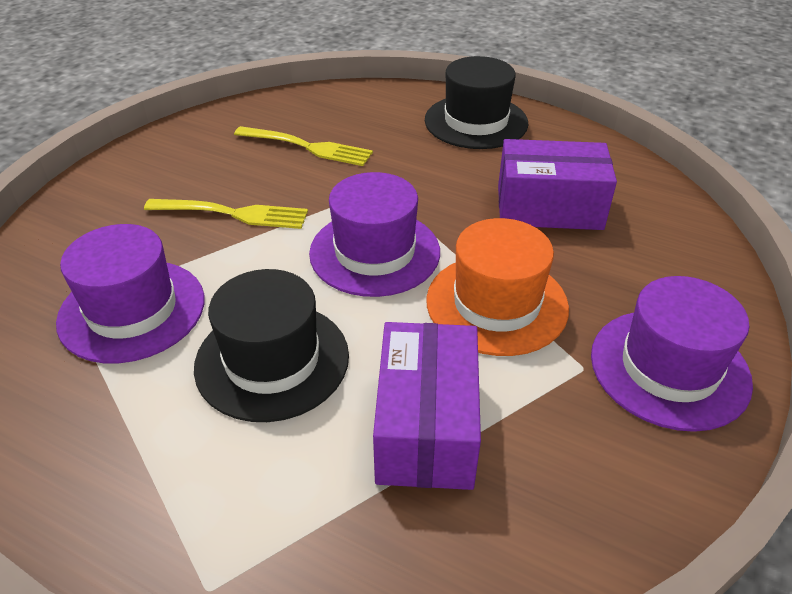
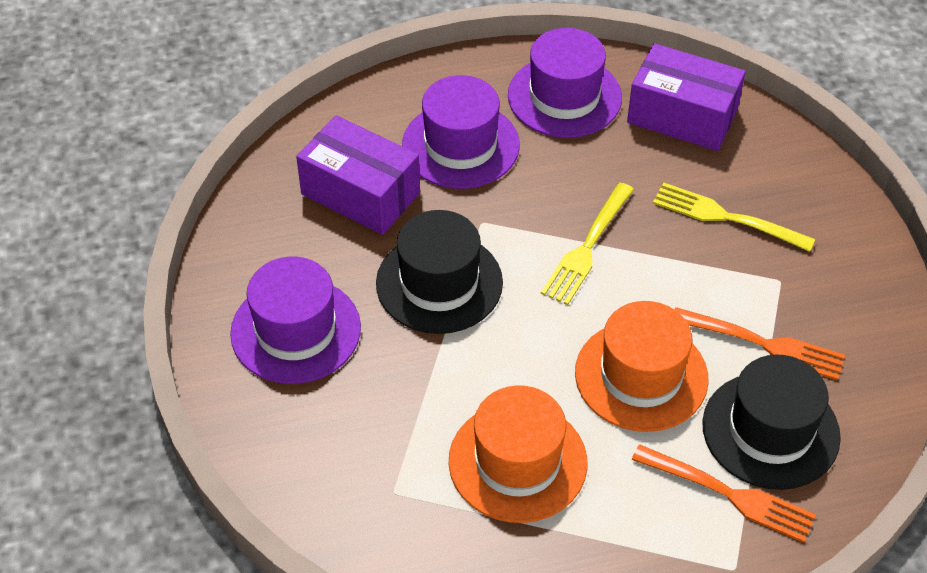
orange fork: none = 0 -> [632,444,816,543] [674,307,845,380] = 2
orange hat: [426,218,569,356] = 1 -> [449,385,587,523] [575,301,709,432] = 2

